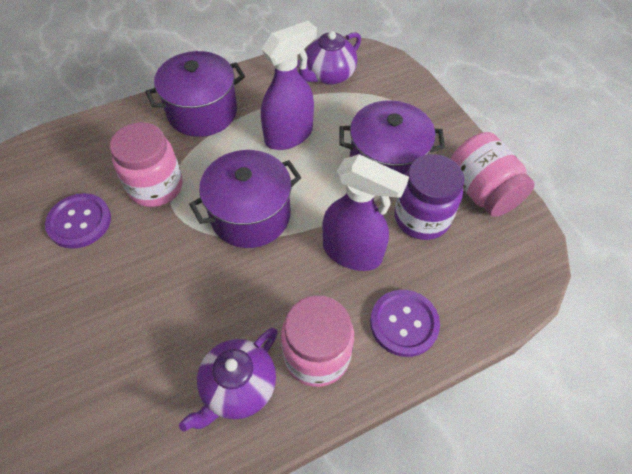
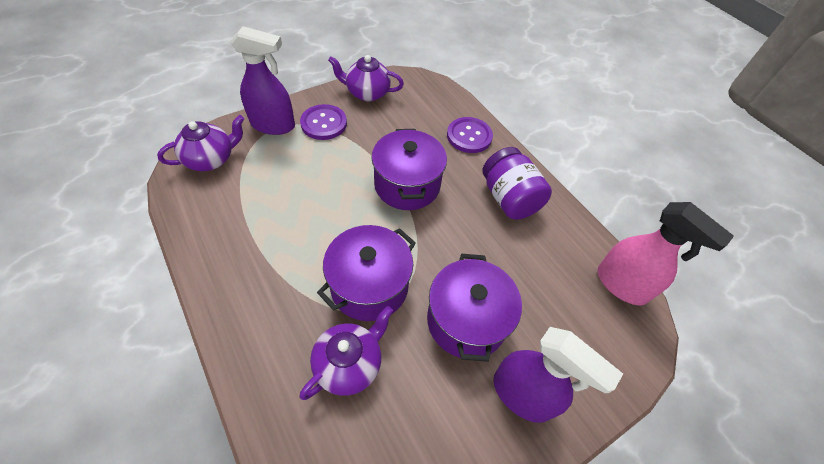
pink jar: [110,122,183,207] [281,295,354,387] [450,132,535,217] = 3 -> none = 0
pink spray bottle: none = 0 -> [598,202,734,305] = 1
purple teapot: [179,328,278,432] [296,31,361,85] = 2 -> [157,115,244,171] [300,306,393,400] [328,55,404,102] = 3

